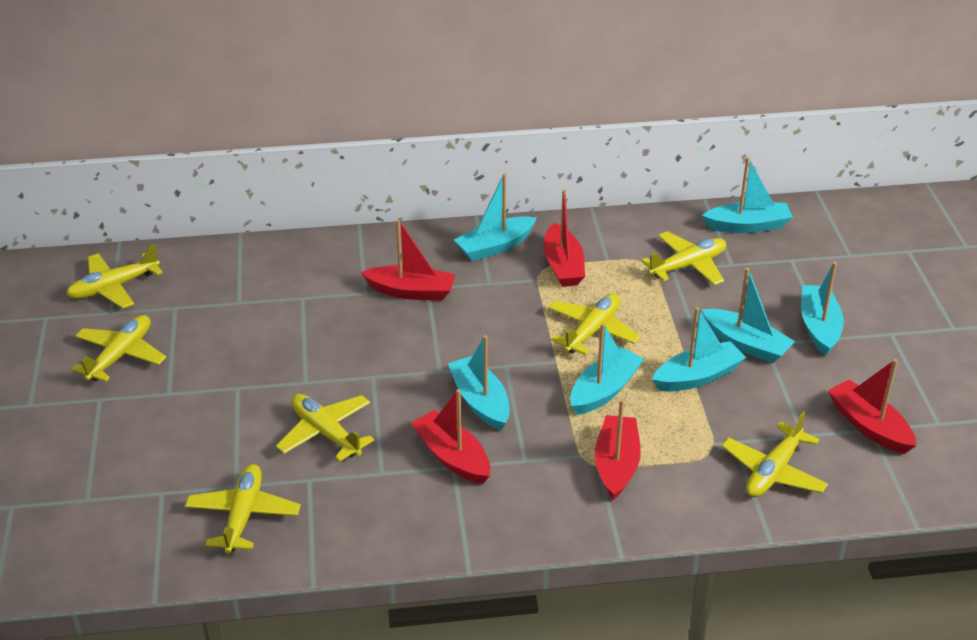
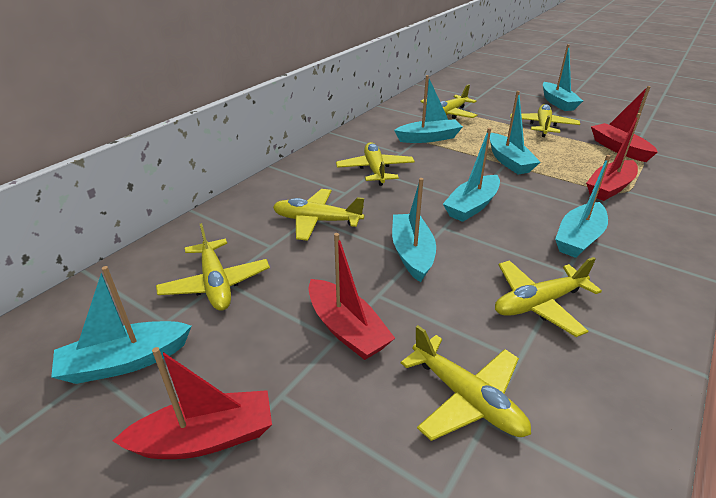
red boat: [361,219,456,301] [411,389,490,484] [543,189,585,287] [595,399,641,500] [828,359,916,454] = 5 -> [112,347,272,459] [308,233,395,360] [586,113,641,201] [591,86,658,162] = 4

